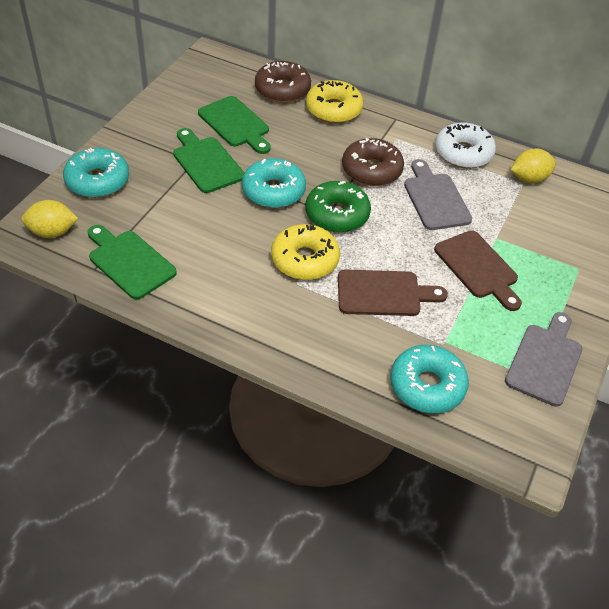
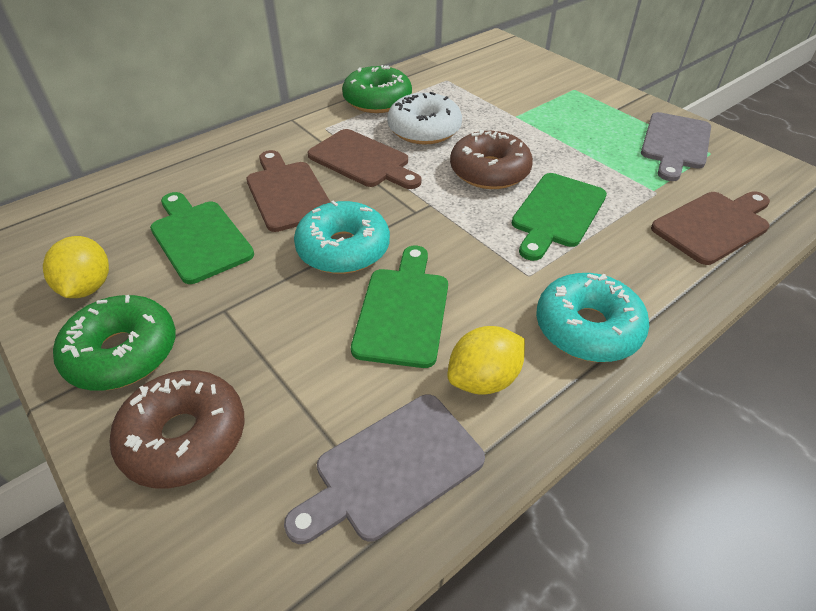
brown cutting board: [338,269,448,316] [434,230,522,311] = 2 -> [246,150,331,232] [307,129,421,189] [651,191,770,265] = 3
green donut: [306,181,371,233] = 1 -> [53,295,176,391] [342,65,412,113] = 2
turquoise donut: [63,148,129,198] [242,158,306,208] [390,345,469,413] = 3 -> [294,201,390,274] [536,273,649,362] = 2
yellow donut: [271,224,340,280] [306,80,363,124] = 2 -> none = 0

